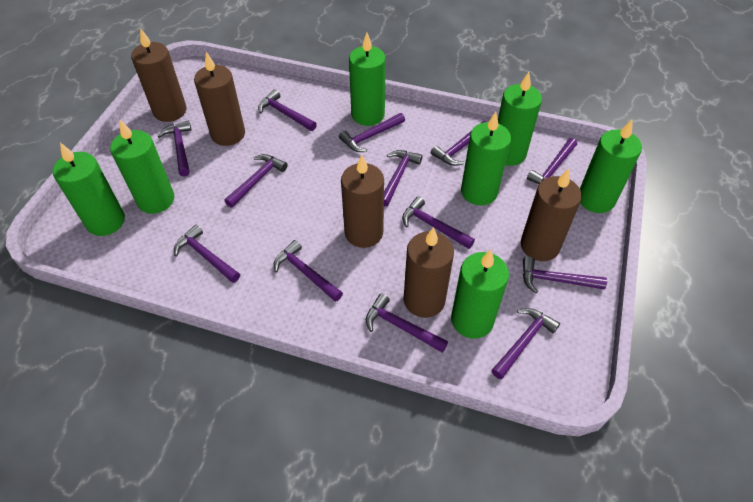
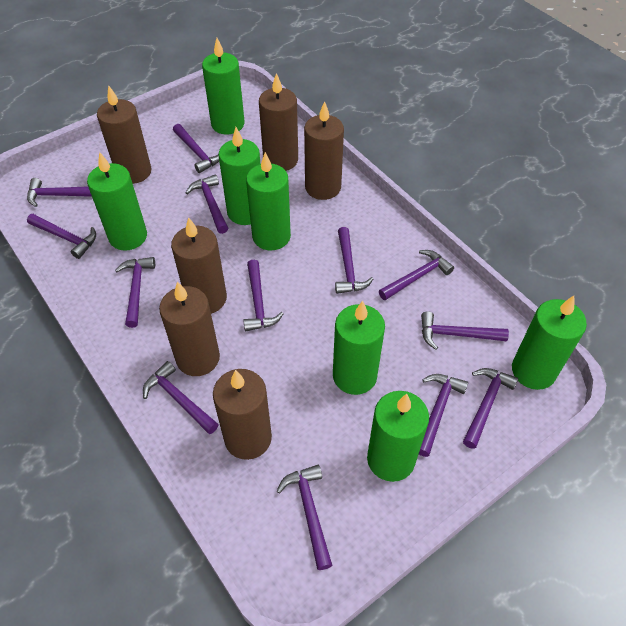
brown candle: [131,28,186,122] [194,52,245,146] [341,155,384,248] [404,227,454,318] [521,168,582,261] = 5 -> [97,85,151,184] [159,281,220,376] [171,217,227,314] [213,369,272,460] [259,73,298,171] [304,101,344,200] = 6

